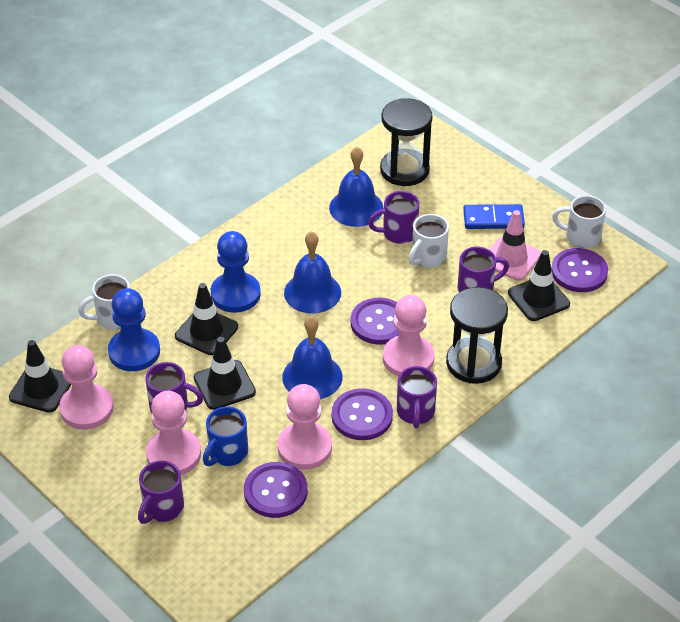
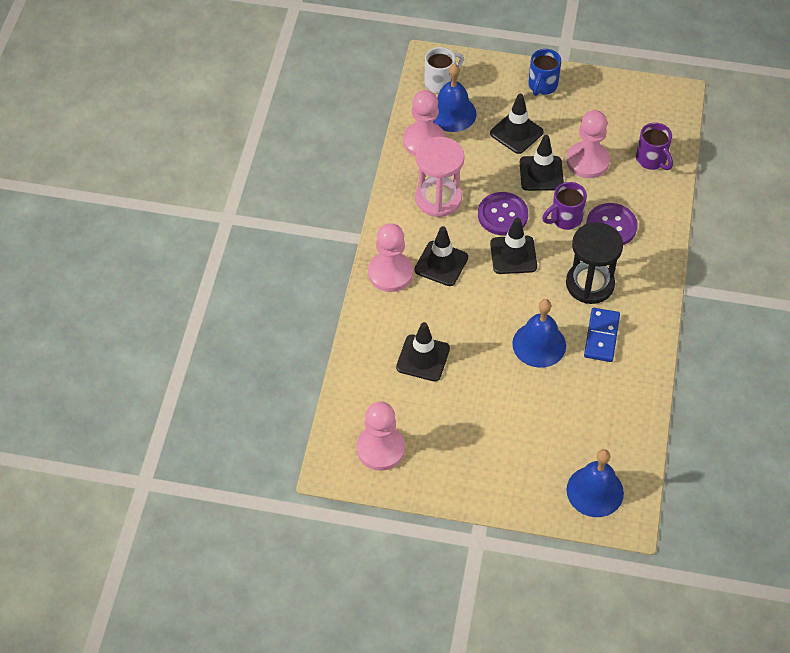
black hourglass: [380,98,432,186] [446,287,508,384] = 2 -> [566,222,623,304] = 1
black traffic cone: [9,340,71,413] [175,283,238,355] [194,337,256,410] [508,250,570,321] = 4 -> [396,322,450,381] [414,226,468,286] [490,94,543,154] [490,218,537,274] [520,135,564,191] = 5
blue pawn: [108,288,160,371] [211,231,261,313] = 2 -> none = 0
pink hourglass: none = 0 -> [415,137,465,217] = 1
pink traffic cone: [490,210,541,281] = 1 -> none = 0
purple button: [244,462,308,518] [332,388,393,440] [351,298,400,345] [551,248,608,292] = 4 -> [478,192,528,235] [586,203,637,245] = 2
purple mug: [138,461,184,524] [145,362,203,413] [368,191,419,244] [397,366,437,428] [458,247,509,292] = 5 -> [542,182,587,230] [636,123,673,170] = 2
white mug: [78,274,130,330] [409,214,449,267] [552,195,606,248] = 3 -> [424,47,464,93] = 1

